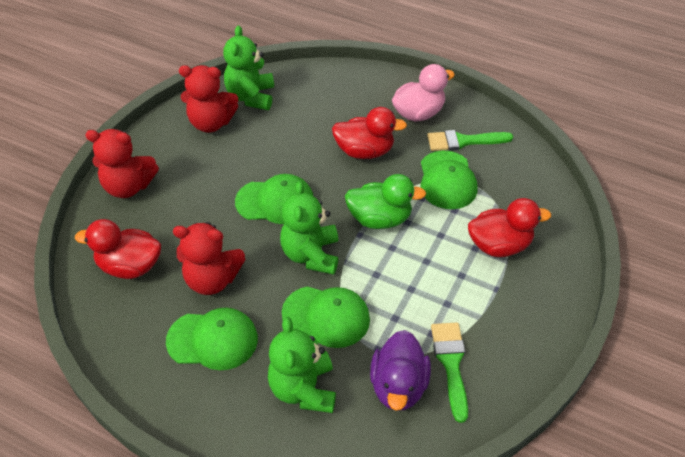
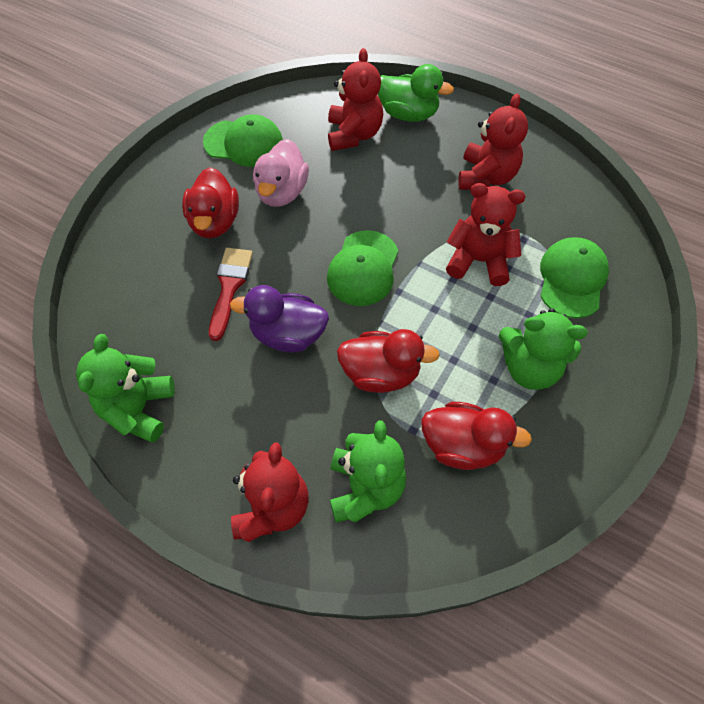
green brush: [427,130,513,151] [431,322,468,423] = 2 -> none = 0
green cap: [166,307,258,370] [235,174,313,224] [282,287,370,348] [421,151,477,209] = 4 -> [203,114,283,167] [327,230,398,306] [540,237,609,318] = 3
red brush: none = 0 -> [209,248,253,341] = 1
red teddy bear: [85,129,159,198] [173,222,245,295] [179,65,238,133] = 3 -> [231,442,309,542] [328,48,383,151] [446,183,526,286] [458,93,528,190] = 4

